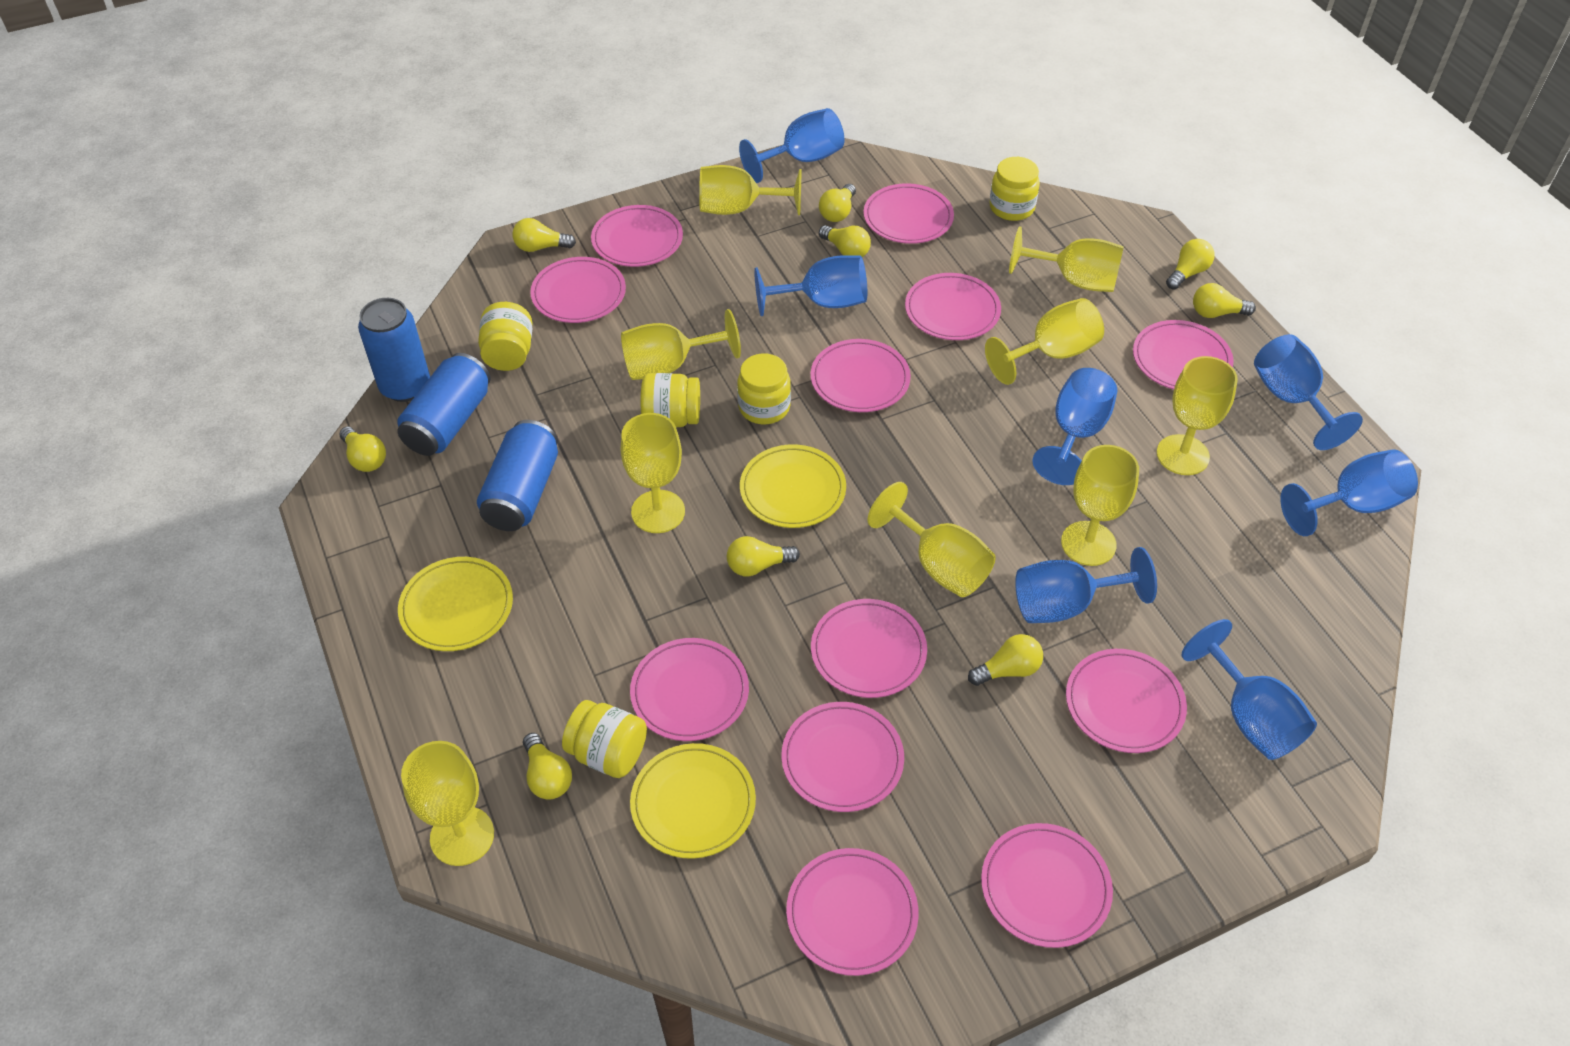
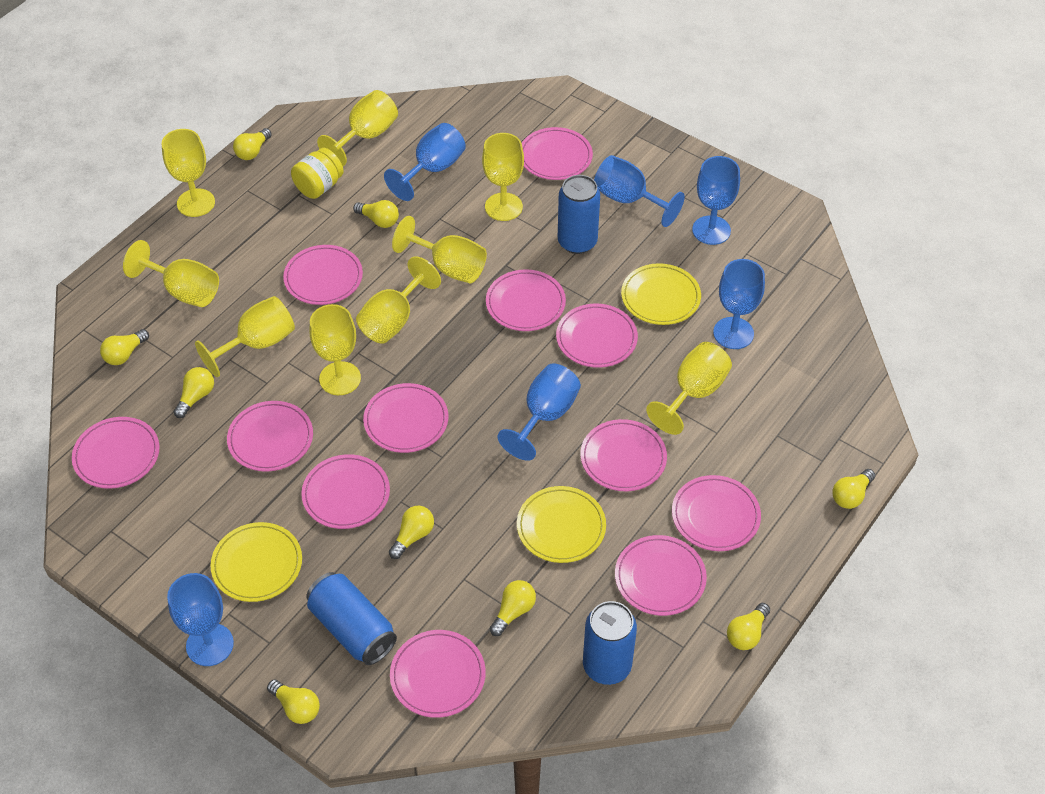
blue goblet: [739,108,844,183] [754,255,867,316] [1015,547,1157,623] [1032,368,1117,485] [1182,619,1317,760] [1254,334,1363,450] [1281,449,1418,536] = 7 -> [167,573,234,666] [384,123,466,201] [497,363,581,461] [594,155,685,227] [692,156,740,245] [713,259,765,349] = 6
yellow jar: [478,302,533,371] [562,700,647,778] [641,373,700,427] [737,353,791,424] [989,157,1040,221] = 5 -> [291,148,344,199] = 1

